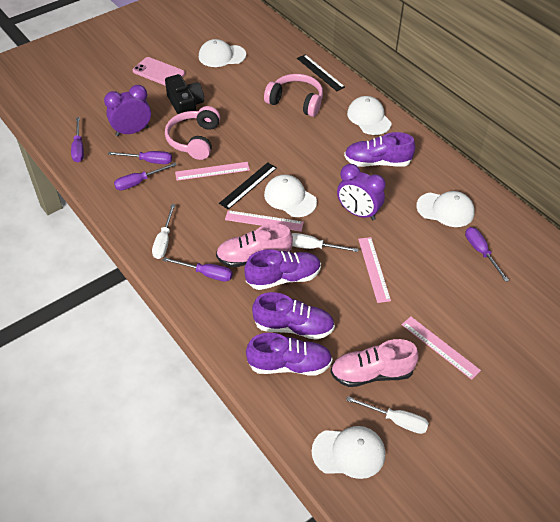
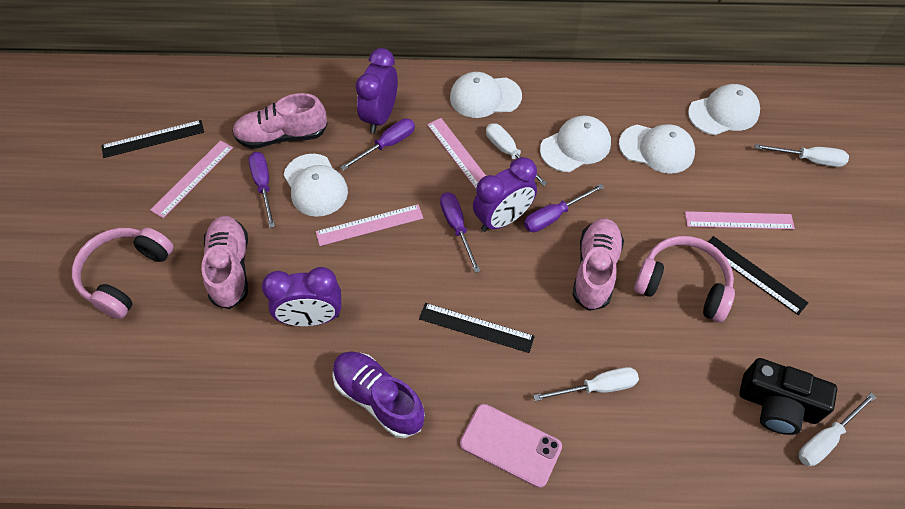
black ruler: [219,162,277,210] [297,55,345,91] = 2 -> [101,120,204,158] [419,303,535,353] [708,236,808,315] = 3
pink shoe: [216,224,293,267] [330,339,419,387] = 2 -> [201,216,248,309] [232,93,327,149] [573,218,624,311] = 3
purple clock: [104,85,151,136] [337,164,385,220] = 2 -> [262,267,342,326] [356,48,398,133] [473,157,537,232] = 3
purple screwdriver: [71,117,84,162] [108,151,172,164] [114,162,177,191] [162,257,233,282] [465,227,509,282] = 5 -> [249,152,275,228] [340,119,415,171] [440,192,480,273] [524,184,604,232] = 4
purple shoe: [244,249,321,290] [246,333,333,376] [252,292,335,340] [344,132,415,167] = 4 -> [332,351,425,438] = 1
white screwdriver: [152,204,175,259] [292,233,359,252] [346,396,429,434] = 3 -> [486,123,547,186] [533,367,639,401] [755,144,849,167] [799,392,876,466] = 4

